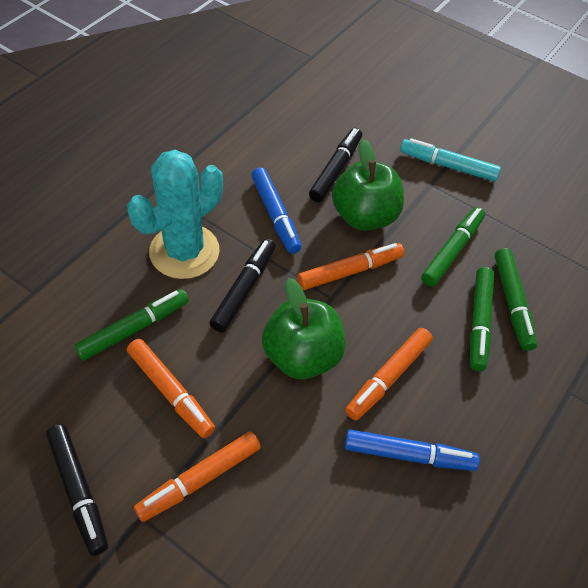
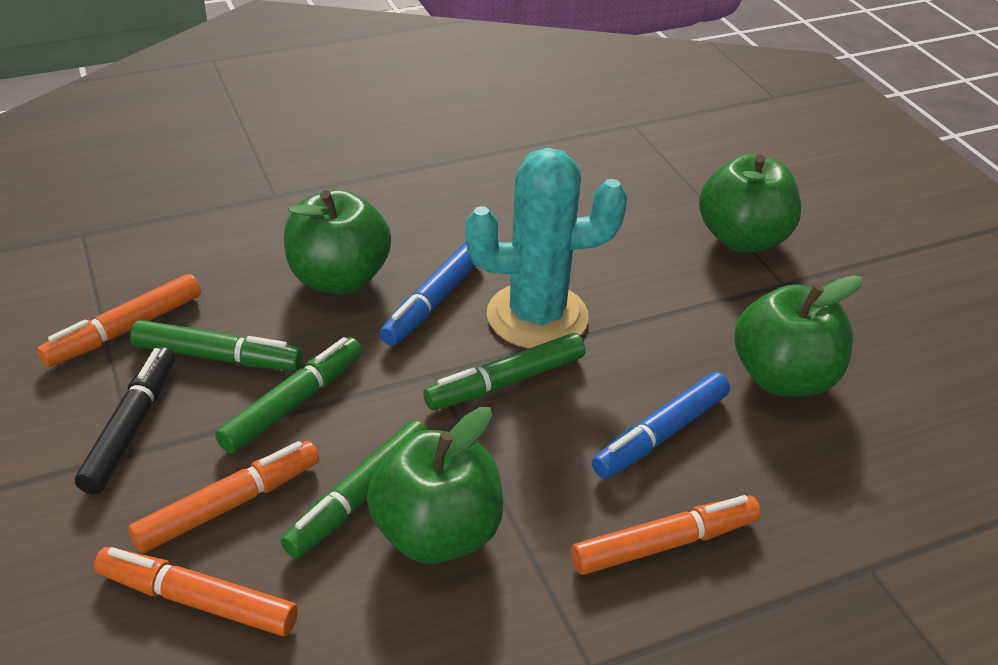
black marker: [46,424,108,556] [209,239,276,333] [309,128,362,202] = 3 -> [75,347,175,495] = 1
green apple: [262,278,345,379] [332,139,404,231] = 2 -> [284,189,391,294] [367,407,503,564] [699,154,801,252] [735,275,862,397] = 4
turquoise marker: [400,138,501,181] = 1 -> none = 0

